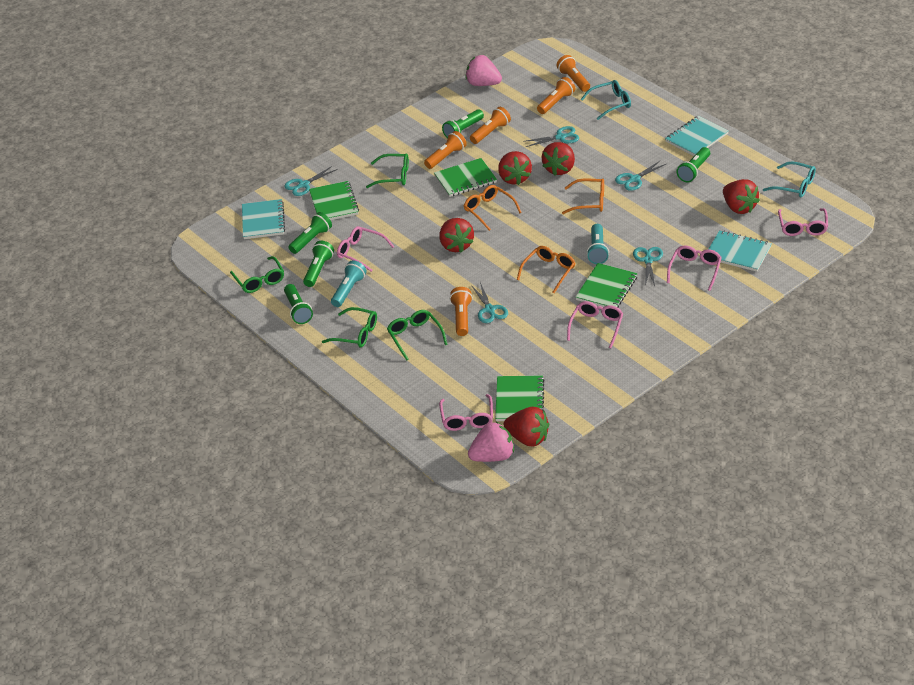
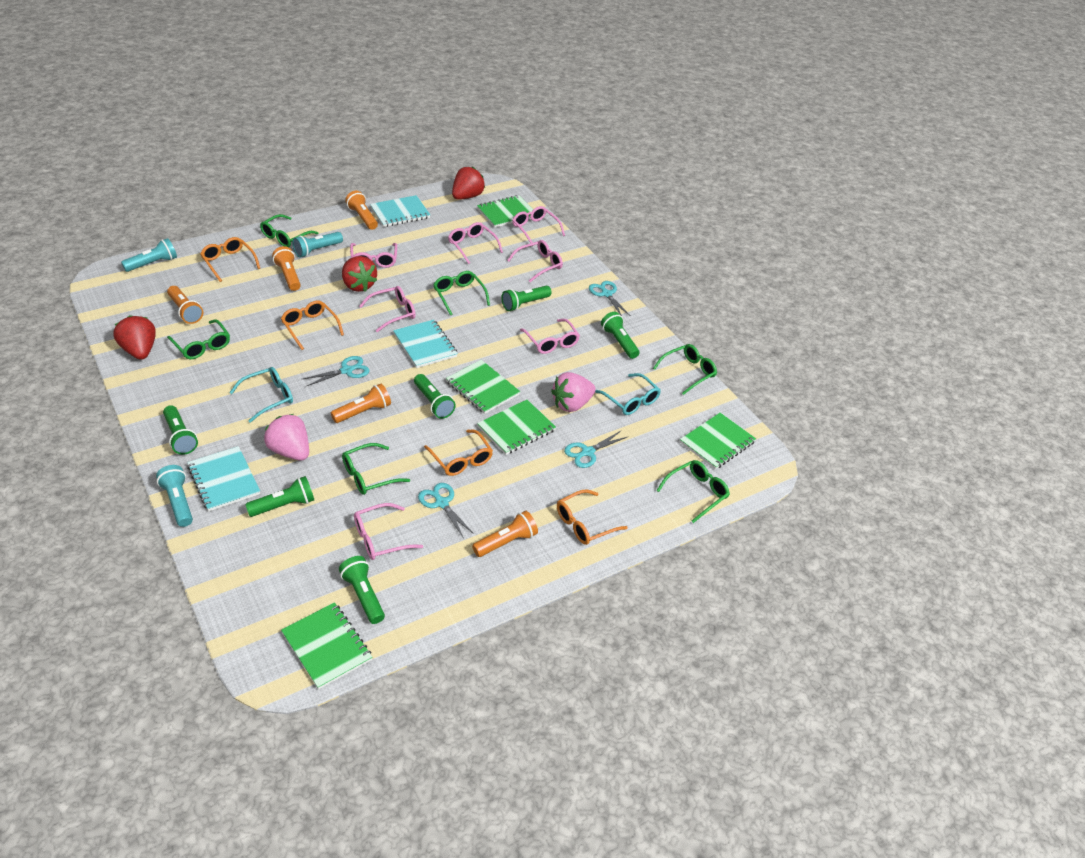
green flashlight: [284,284,313,324] [289,212,332,254] [303,241,334,287] [442,109,484,139] [677,147,710,182] = 5 -> [163,405,198,455] [245,476,314,517] [339,556,385,624] [414,374,456,419] [501,286,552,311] [601,312,640,359] = 6
green glasses: [230,256,284,293] [322,307,377,347] [366,153,409,188] [387,310,448,361] = 4 -> [167,319,230,359] [260,214,319,247] [342,443,410,495] [433,271,490,316] [653,344,717,395] [656,460,730,523] = 6
green notebook: [309,181,359,220] [434,158,497,197] [495,376,544,421] [576,263,637,308] = 4 -> [281,602,372,690] [446,360,520,414] [477,195,533,228] [477,400,556,455] [680,413,756,469] = 5
orange glasses: [464,185,522,231] [517,246,575,293] [562,179,604,214] = 3 -> [200,237,260,282] [281,300,344,350] [424,430,493,476] [557,489,628,545] = 4
pink glasses: [337,226,394,272] [439,394,493,431] [567,301,623,348] [667,245,722,291] [778,208,828,236] = 5 -> [350,243,397,268] [354,503,423,560] [359,286,416,332] [448,222,503,264] [507,240,563,282] [512,206,565,246] [520,319,580,354] = 7
red strawberry: [440,218,474,253] [498,151,532,185] [504,407,549,447] [542,142,575,175] [723,179,760,214] = 5 -> [113,315,156,360] [342,256,377,292] [452,167,485,200] = 3
turquoise flashlight: [331,260,367,307] [587,224,609,264] = 2 -> [121,238,177,272] [156,465,193,527] [292,232,343,258] = 3
turquoise scissors: [284,166,337,196] [471,282,508,323] [523,126,579,147] [615,160,666,191] [633,247,663,286] = 5 -> [303,356,369,386] [418,483,474,537] [564,431,627,468] [589,281,631,316] = 4

